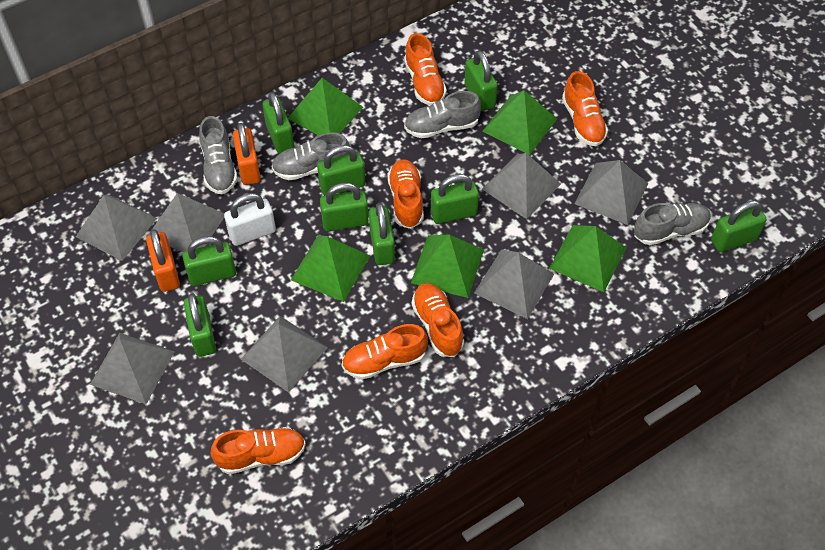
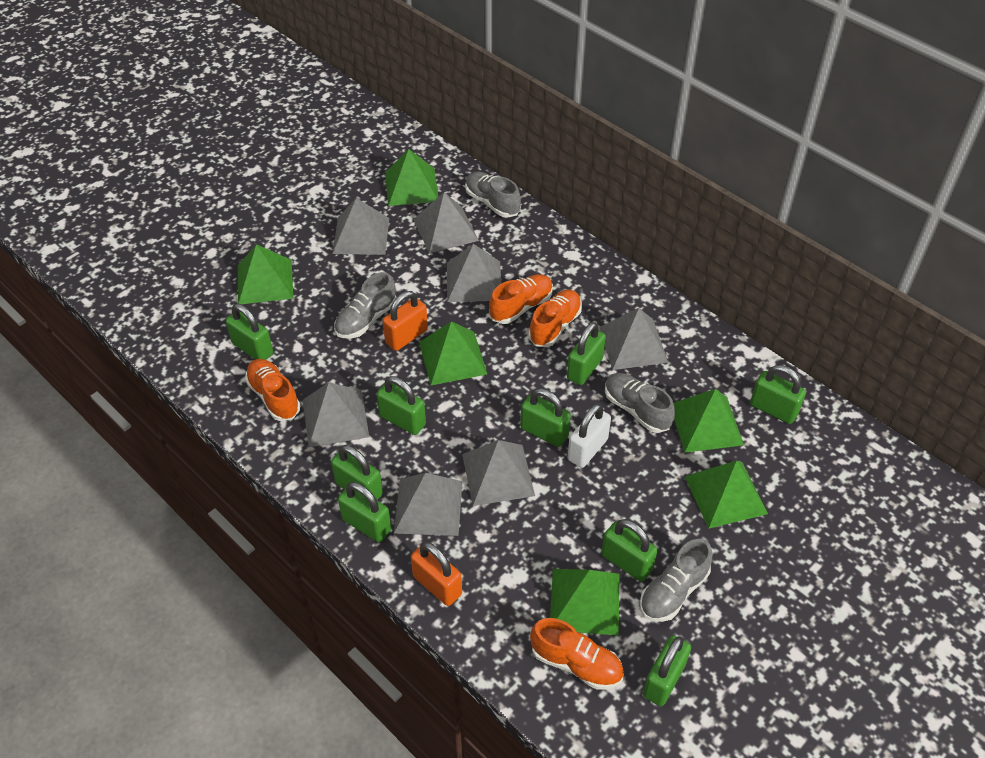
green pyramid: [288,78,363,135] [291,235,370,302] [411,235,484,298] [482,90,557,155] [549,225,627,292] = 5 -> [238,244,293,304] [385,149,438,206] [419,321,487,385] [550,569,620,636] [674,389,744,453] [685,461,768,529] = 6
orange shoe: [211,427,306,474] [342,324,428,379] [387,159,424,229] [404,33,447,106] [412,283,464,357] [562,71,608,146] = 6 -> [245,359,300,421] [489,274,553,324] [528,289,582,347] [530,618,624,690] = 4

